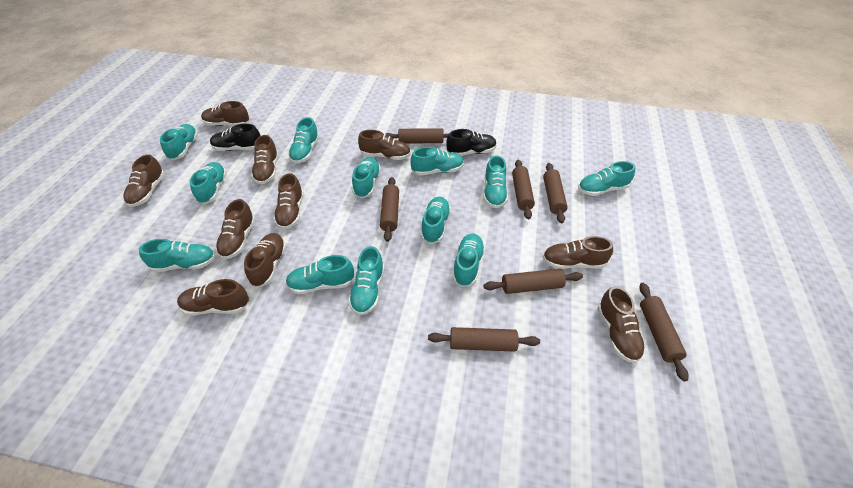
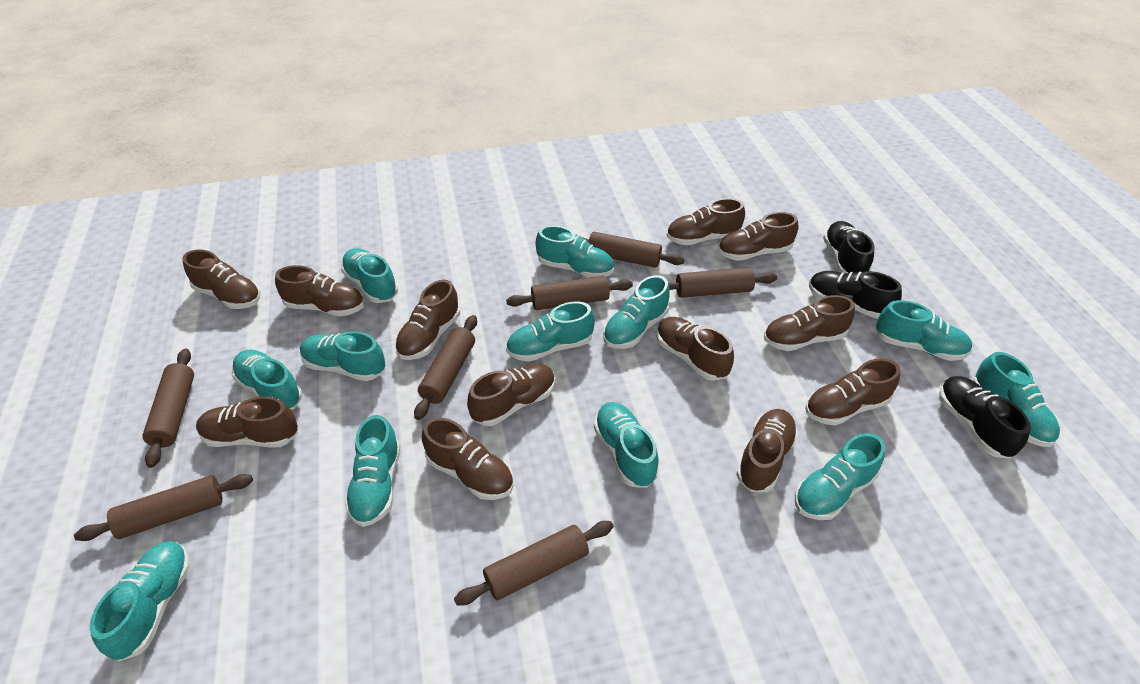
black shoe: [210,124,261,151] [446,129,497,156] = 2 -> [809,271,902,319] [823,221,874,274] [939,376,1031,459] = 3
brown shoe: [123,154,165,207] [177,279,249,316] [201,101,249,126] [216,199,255,259] [244,233,286,288] [251,135,279,184] [274,173,304,230] [358,130,411,160] [543,236,613,269] [597,286,646,363] = 10 -> [182,249,261,309] [196,396,298,447] [275,265,364,316] [395,280,460,360] [422,418,514,500] [467,364,555,426] [657,317,734,381] [666,198,745,245] [718,212,798,261] [736,409,798,492] [764,295,855,351] [805,358,900,426] = 12

